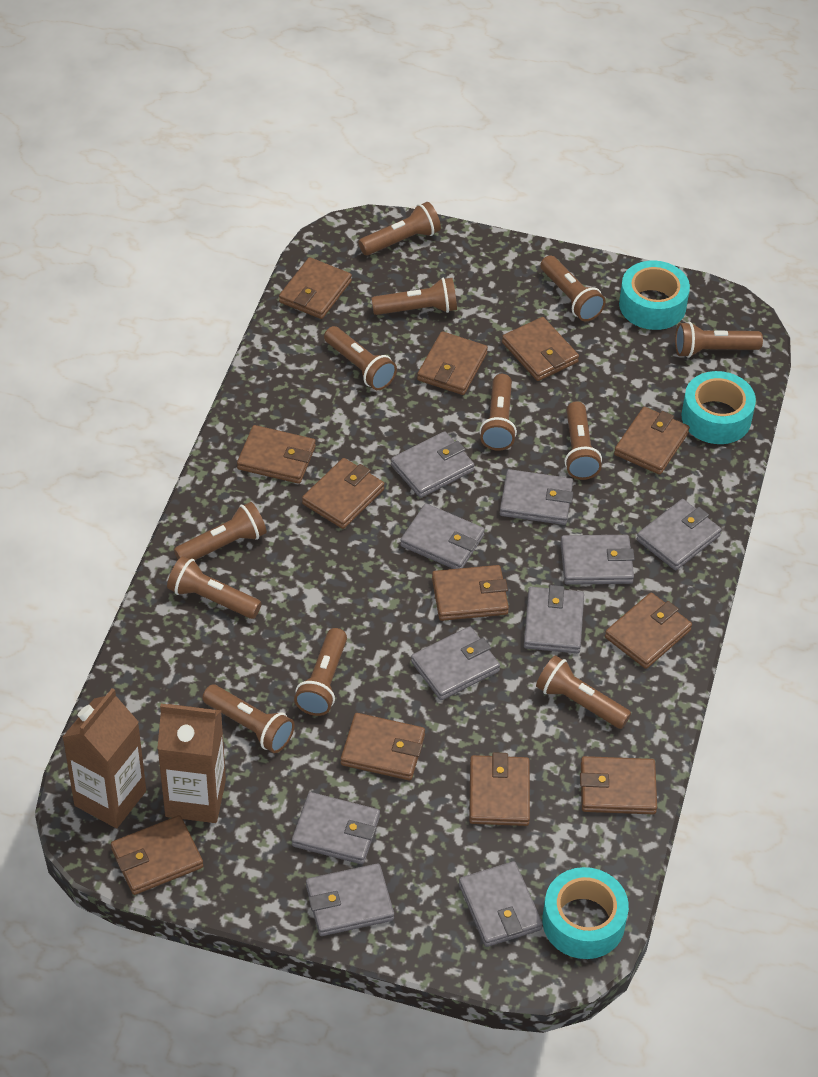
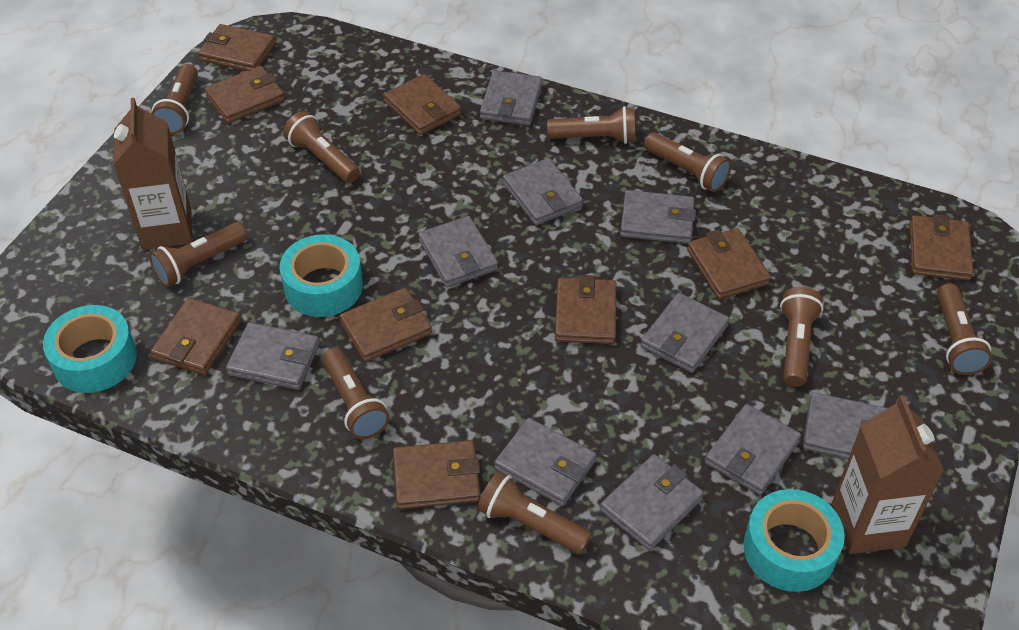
brown flashlight: [167,556,261,619] [174,502,267,560] [203,685,295,753] [294,628,347,716] [324,326,397,390] [359,202,441,255] [371,278,457,315] [480,374,517,450] [536,655,631,729] [540,256,606,321] [565,401,602,480] [675,322,763,358] = 12 -> [149,222,247,287] [151,64,198,134] [283,111,360,183] [322,348,390,439] [478,471,592,554] [547,106,635,144] [644,132,731,192] [780,287,823,387] [937,283,992,375] = 9
brown wallet: [111,815,203,895] [237,425,316,484] [279,257,352,319] [302,458,385,529] [341,713,425,780] [417,331,488,395] [432,565,509,621] [469,752,530,826] [502,317,579,381] [580,756,657,814] [605,593,692,669] [614,407,690,475] = 12 -> [150,298,241,375] [198,24,276,71] [205,66,285,123] [339,288,432,362] [383,74,461,135] [393,440,480,509] [555,275,616,344] [687,228,771,299] [909,214,974,281] = 9

